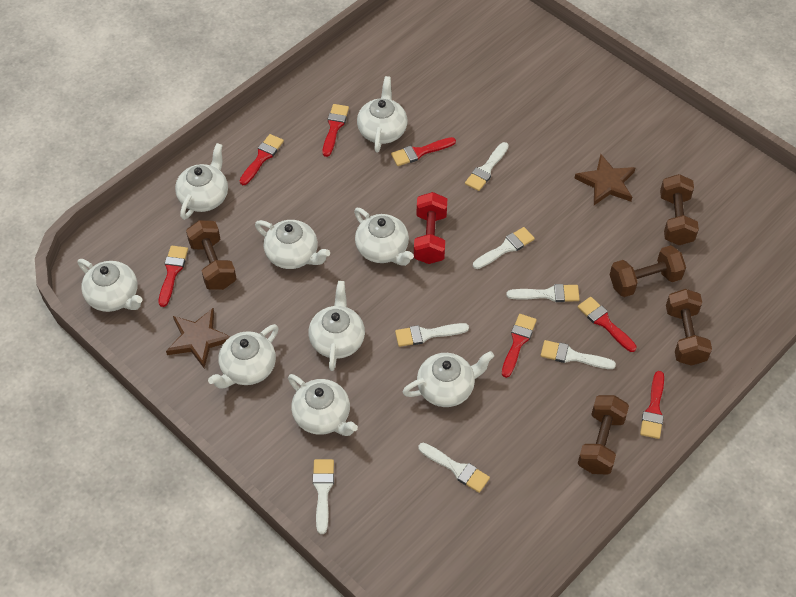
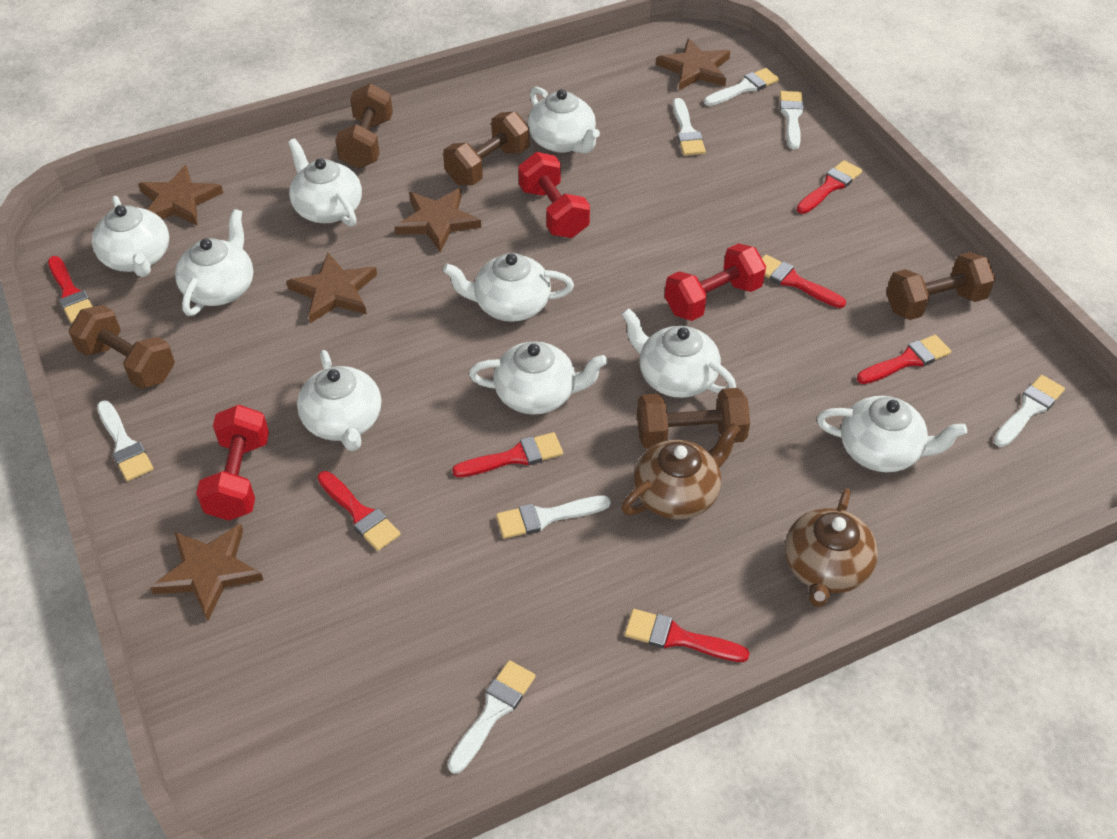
brown star: [166,308,231,368] [575,154,636,205] = 2 -> [138,165,223,226] [150,524,263,621] [286,253,377,323] [395,188,481,252] [656,38,730,90] = 5
brown teapot: none = 0 -> [621,422,741,520] [785,488,878,607] = 2
red dumbbell: [414,192,447,264] = 1 -> [196,405,269,521] [518,152,590,238] [665,243,766,321] = 3

